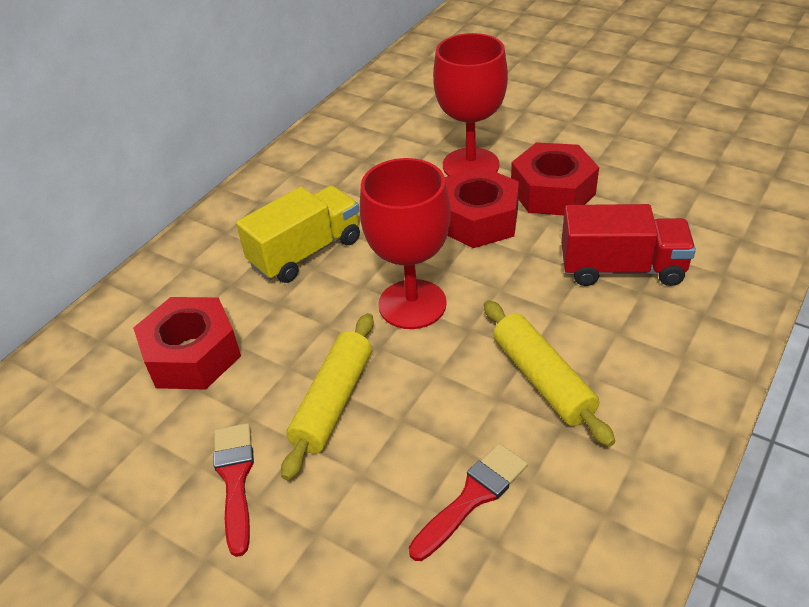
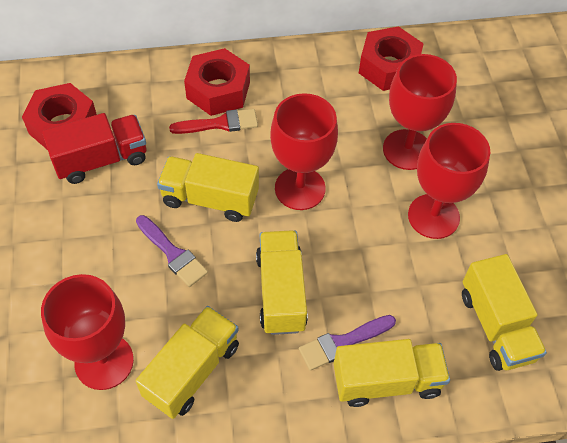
purple brush: none = 0 -> [136,215,208,287] [299,315,396,371] = 2
red brush: [213,423,254,557] [409,443,528,561] = 2 -> [169,109,258,134] = 1
red goblet: [360,158,451,329] [433,33,508,176] = 2 -> [41,274,134,390] [270,93,338,210] [383,54,457,170] [408,123,490,239] = 4
yellow rolling pin: [281,313,374,481] [484,300,615,447] = 2 -> none = 0
yellow truck: [236,186,360,283] = 1 -> [136,306,239,419] [157,153,259,222] [256,231,308,335] [334,339,450,407] [462,254,547,371] = 5

